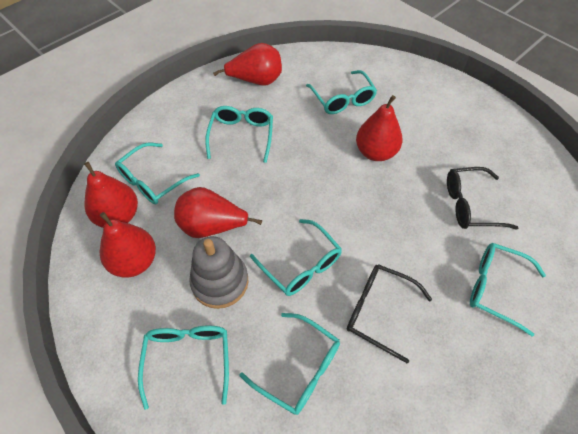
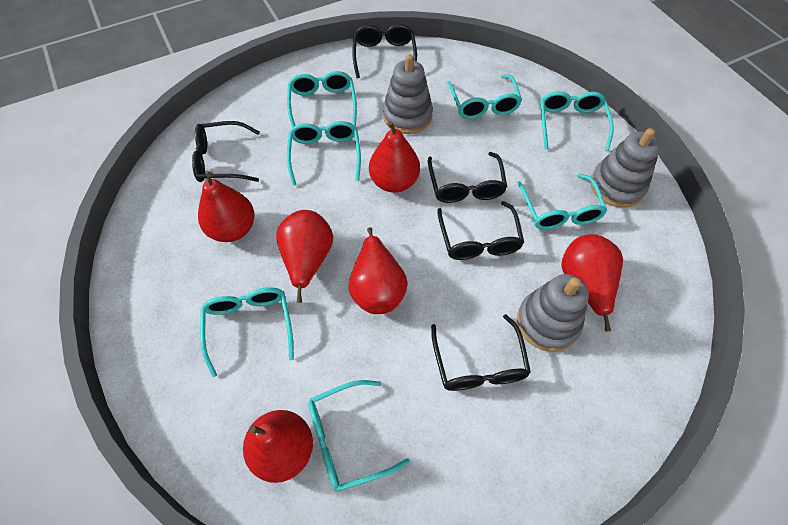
black glasses: [347,264,432,363] [447,167,518,230] = 2 -> [192,121,260,182] [352,24,417,78] [428,152,507,203] [431,314,531,391] [438,201,524,260] = 5
grey stacking toy: [189,236,249,309] = 1 -> [383,54,433,134] [517,274,589,352] [591,128,660,208] = 3
red pear: [84,162,138,228] [100,212,156,278] [174,187,262,238] [213,43,282,86] [356,95,403,161] = 5 -> [198,172,255,242] [243,410,313,483] [276,210,333,303] [349,227,408,314] [369,121,420,193] [562,234,623,331] = 6

